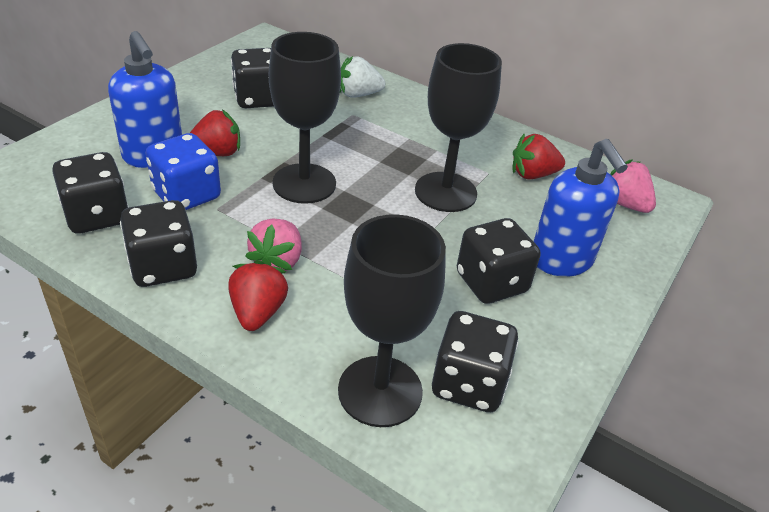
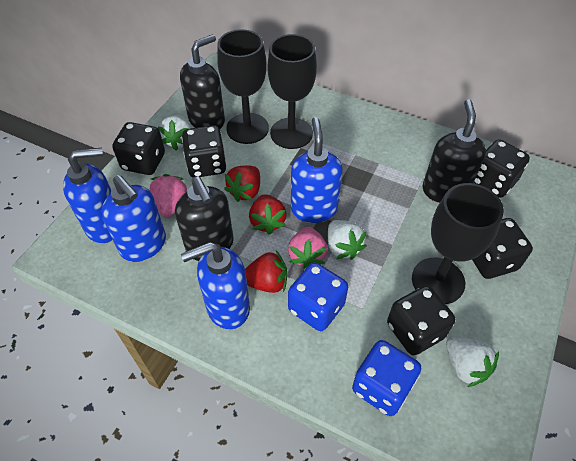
black soap dispenser: none = 0 -> [175,176,233,261] [180,34,225,129] [423,99,486,203] = 3
blue dice: [146,133,221,210] = 1 -> [288,262,348,331] [352,340,421,416] = 2
blue soap dispenser: [108,31,182,168] [533,139,628,277] = 2 -> [63,148,112,243] [101,175,166,262] [181,242,250,329] [291,117,342,223] = 4
white strawberry: [340,56,385,98] = 1 -> [158,115,191,150] [328,220,367,260] [446,336,499,387] = 3

